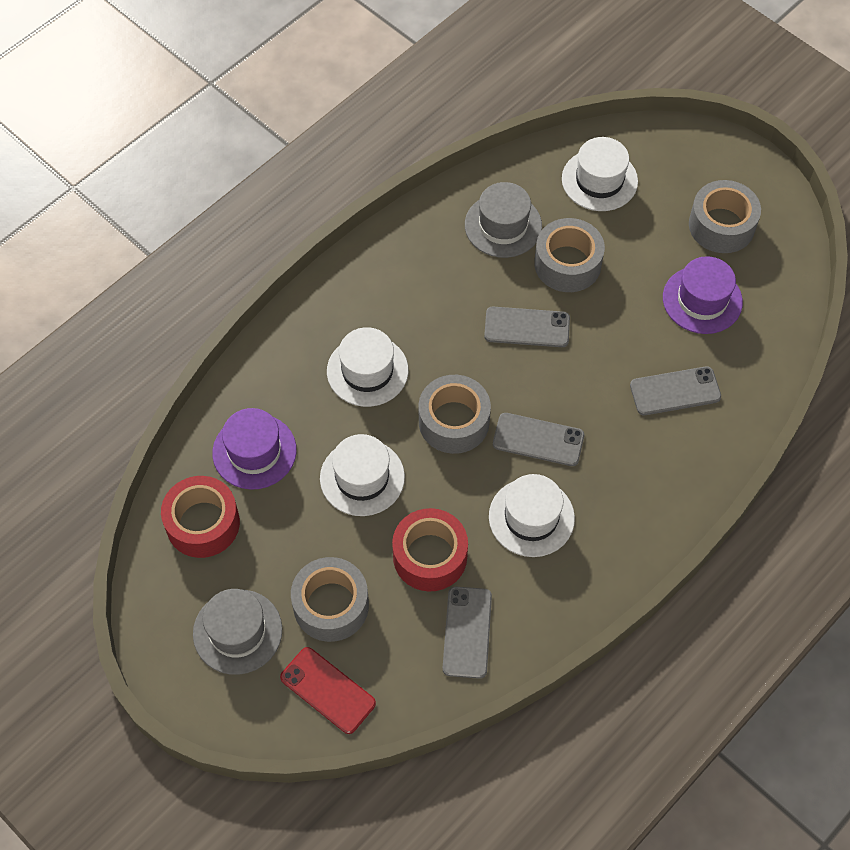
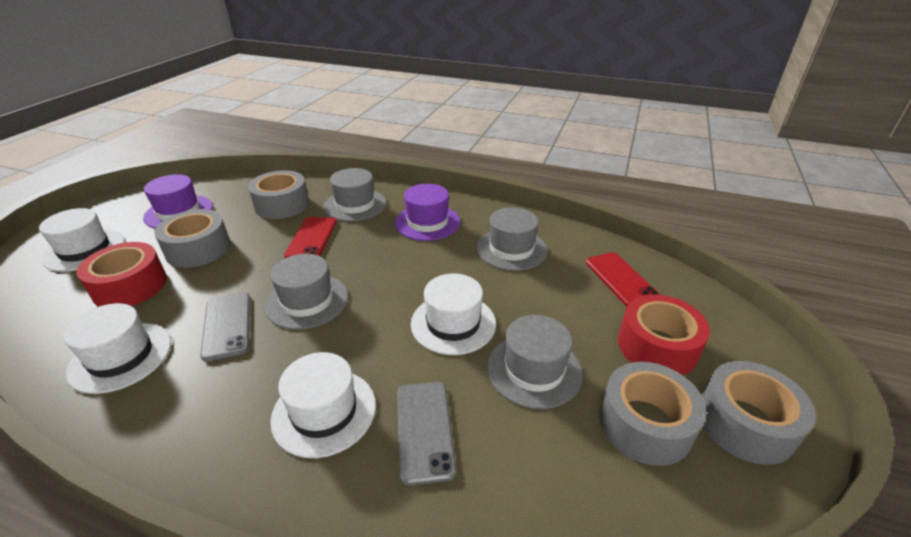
grey hat: [193,589,282,675] [465,182,542,258] = 2 -> [265,254,348,330] [324,168,386,221] [476,207,547,271] [487,315,583,409] = 4
grey phone: [442,587,492,679] [484,307,570,347] [493,413,584,466] [630,366,721,415] = 4 -> [200,292,250,362] [397,382,456,485] = 2
red phone: [280,647,376,734] = 1 -> [284,217,337,258] [586,252,660,306] = 2

